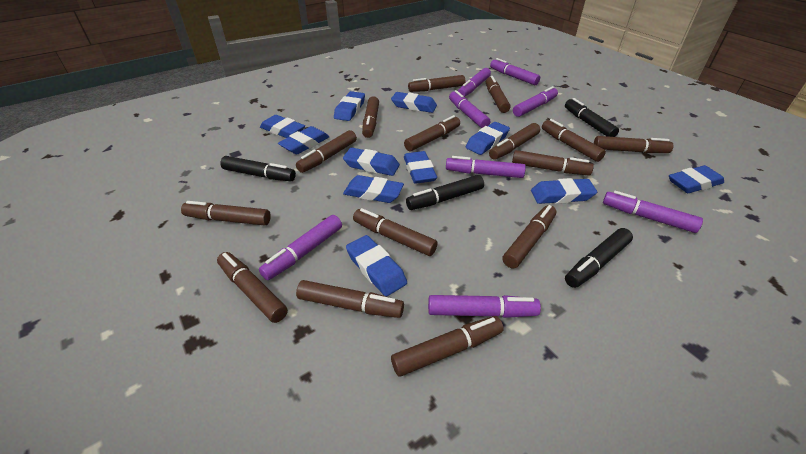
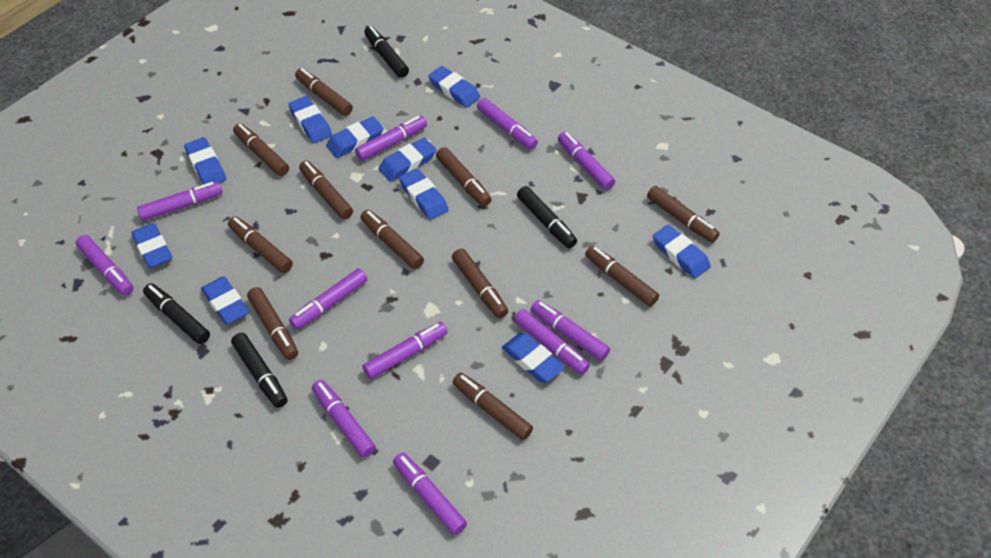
blue eraser: [260,115,305,138] [278,126,330,154] [334,91,365,121] [343,148,400,176] [343,175,404,203] [346,235,407,296] [391,92,437,113] [404,151,437,184] [466,122,510,155] [531,178,597,204] [669,165,724,193] = 11 -> [132,223,172,268] [184,137,226,185] [201,276,249,324] [288,96,332,143] [326,117,384,158] [379,138,436,182] [399,168,449,220] [428,66,480,108] [502,333,565,382] [653,225,711,278] = 10
brown marker: [181,201,271,226] [217,252,288,323] [296,130,357,173] [296,280,404,318] [353,208,438,256] [362,96,379,138] [391,316,504,377] [404,115,460,152] [408,75,465,92] [486,76,511,113] [489,123,540,160] [502,205,556,268] [512,150,594,175] [542,119,606,162] [594,136,673,153] = 15 -> [228,216,293,273] [233,123,289,176] [247,287,298,360] [295,68,353,116] [299,161,353,220] [360,210,424,269] [436,147,492,207] [452,249,508,318] [452,373,533,440] [585,245,659,307] [647,186,720,243] = 11
purple marker: [259,215,342,280] [428,295,541,318] [446,156,526,178] [449,90,490,128] [458,68,491,97] [490,58,540,85] [513,86,558,117] [603,191,703,233] = 8 -> [76,235,134,296] [137,182,222,221] [289,268,367,330] [312,380,376,458] [355,116,427,161] [363,322,447,379] [393,452,467,535] [477,98,538,150] [514,309,590,375] [531,300,610,361] [558,132,615,190] = 11

